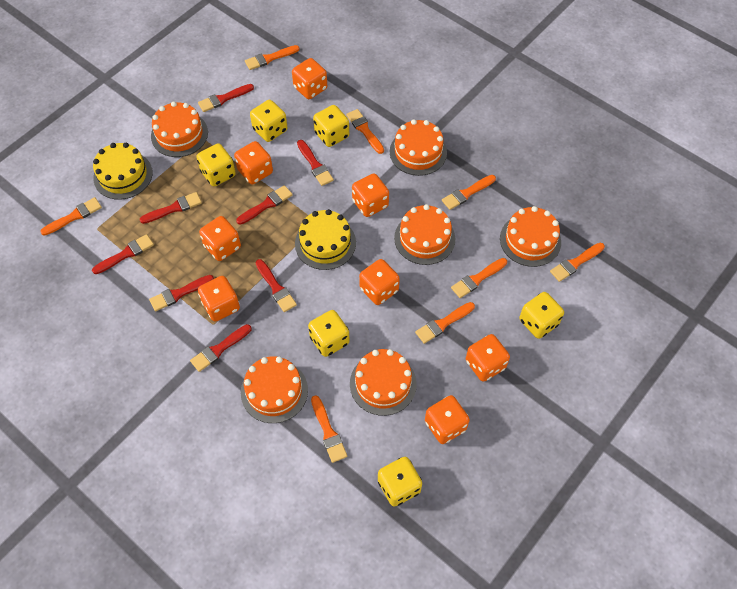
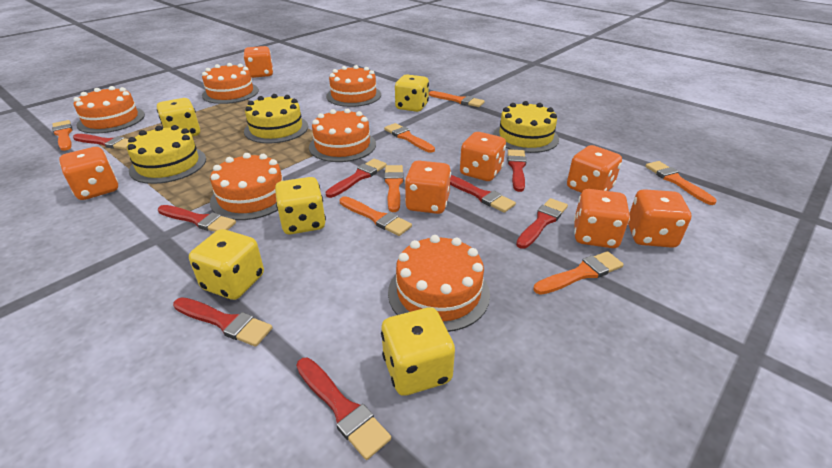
orange brush: [40,197,102,236] [245,45,299,70] [311,395,347,463] [346,109,384,154] [415,302,475,344] [442,175,496,210] [451,258,507,298] [550,243,605,282] = 8 -> [52,120,73,151] [340,196,412,236] [384,123,435,153] [384,165,404,212] [429,91,485,107] [533,251,624,295] [645,161,716,205] = 7
orange dice: [198,276,240,322] [199,216,241,261] [234,141,273,184] [292,58,327,99] [352,174,389,217] [359,259,400,305] [425,395,470,444] [466,334,510,382] = 8 -> [59,147,118,200] [243,46,273,78] [405,160,451,214] [460,132,506,181] [567,145,622,193] [574,189,630,248] [628,189,691,248] = 7
yellow cake: [93,143,153,200] [295,209,356,270] = 2 -> [127,125,206,184] [244,94,308,143] [493,101,559,153] = 3
yellow dice: [197,143,236,187] [250,100,287,142] [308,310,350,357] [313,105,349,147] [378,457,422,506] [519,292,564,339] = 6 -> [157,98,200,136] [189,229,264,300] [275,177,326,234] [381,307,455,396] [395,75,429,112] = 5

